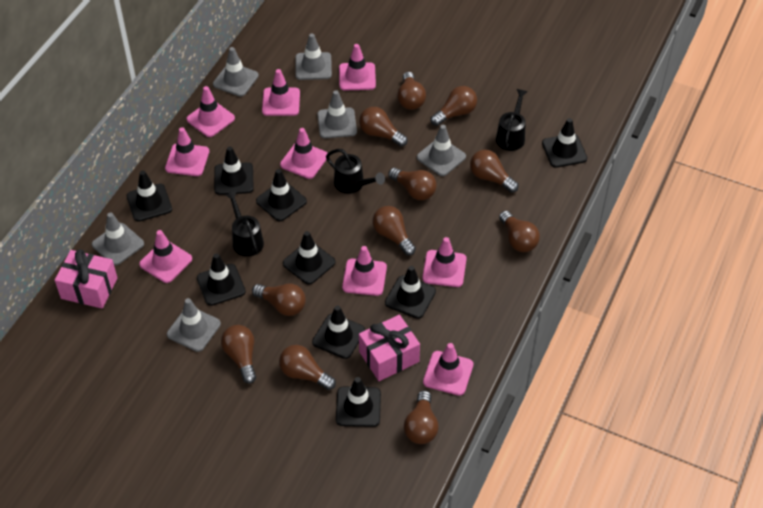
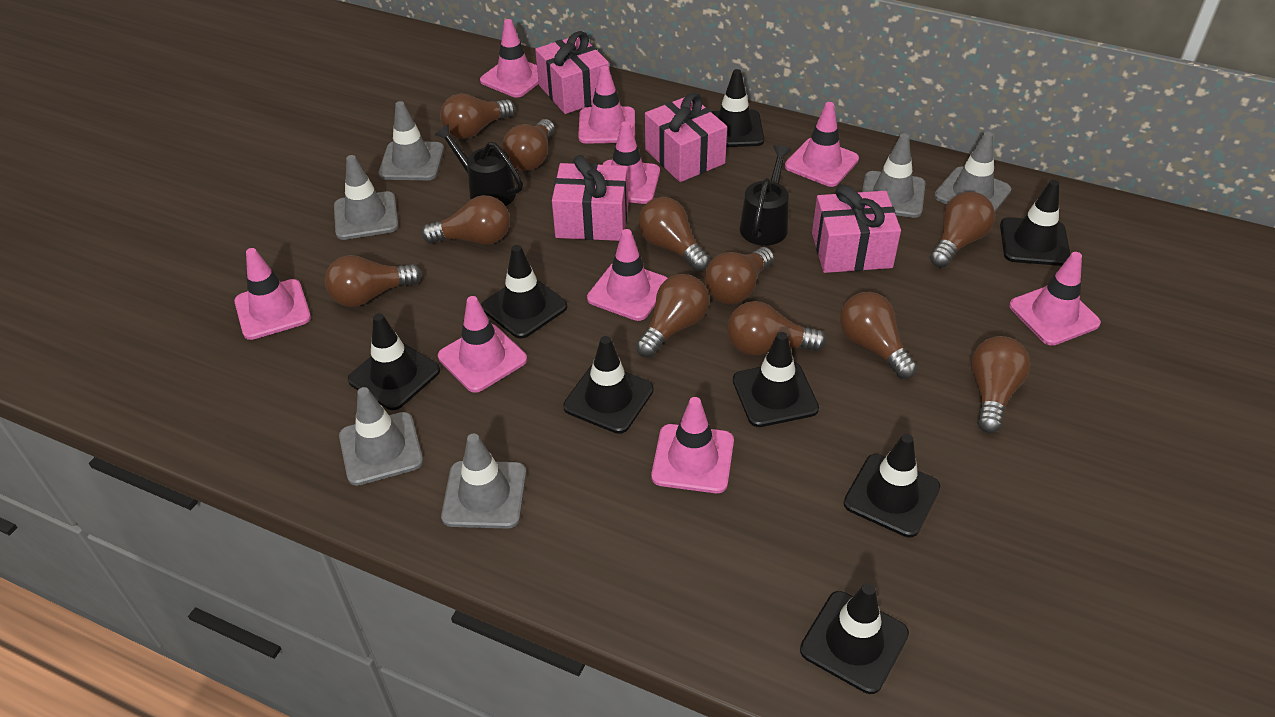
black traffic cone: [127,171,172,222] [197,253,246,306] [214,147,254,195] [256,169,307,221] [283,231,335,285] [312,305,365,359] [336,377,381,427] [385,266,436,319] [542,118,587,168] = 9 -> [348,313,440,410] [481,245,567,339] [563,336,654,434] [711,69,764,147] [733,332,819,427] [800,583,909,694] [844,434,940,538] [1000,180,1070,266] = 8
black watering can: [226,191,264,257] [326,149,385,194] [496,89,528,151] = 3 -> [435,124,523,206] [740,145,791,246] = 2
pink gift: [55,249,118,309] [359,315,420,381] = 2 -> [535,31,609,114] [552,155,629,241] [645,93,727,182] [812,185,901,273] = 4

